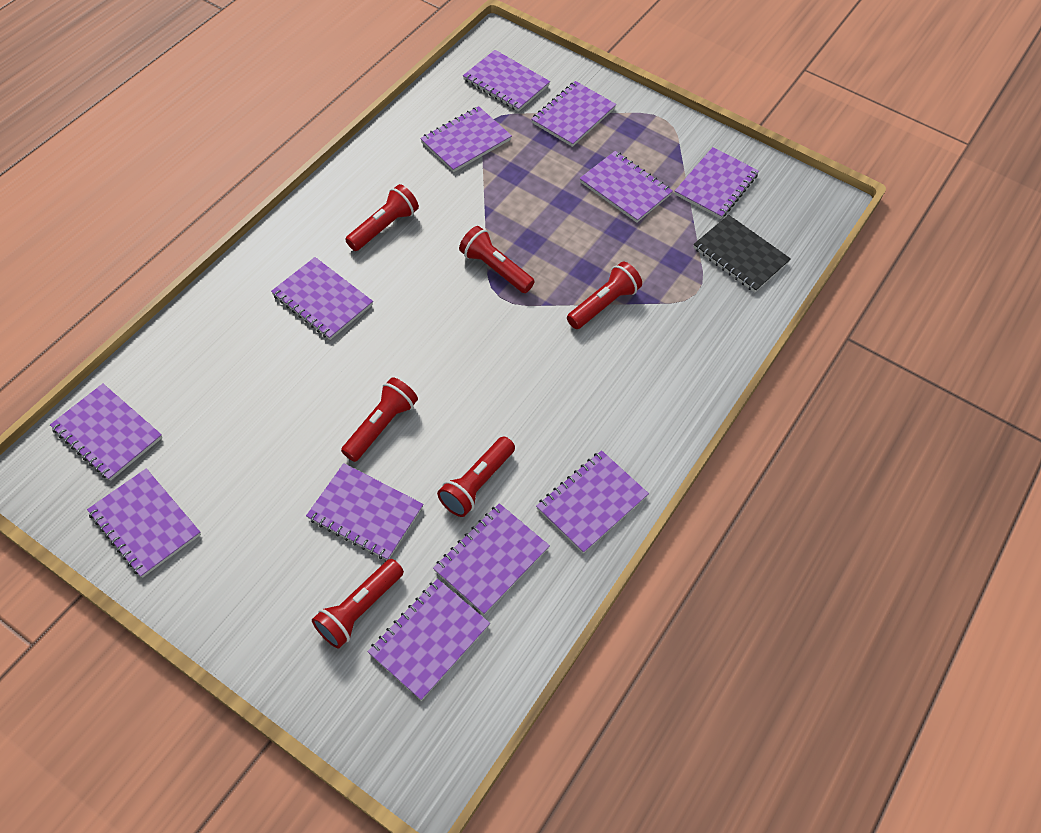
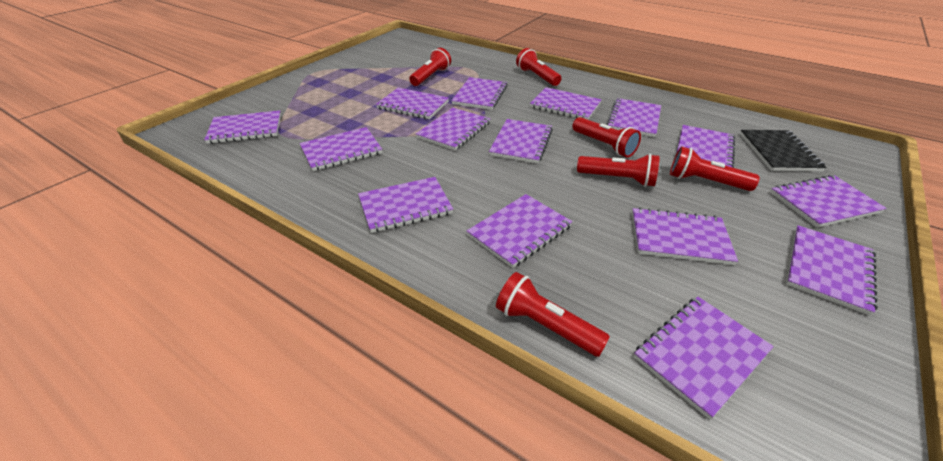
purple notebook: [50,384,162,481] [87,468,201,578] [271,257,373,340] [306,463,424,560] [368,579,490,701] [420,106,512,172] [433,503,550,615] [463,50,550,112] [531,81,616,147] [536,450,649,554] [579,151,673,223] [675,147,759,219] = 12 -> [204,110,281,144] [300,127,382,171] [358,177,453,233] [376,88,449,119] [415,108,490,151] [451,77,508,110] [467,194,572,268] [489,119,553,164] [530,87,602,120] [607,98,661,137] [632,208,738,265] [634,297,774,419] [676,125,735,168] [770,175,887,228] [786,225,878,316] = 15

